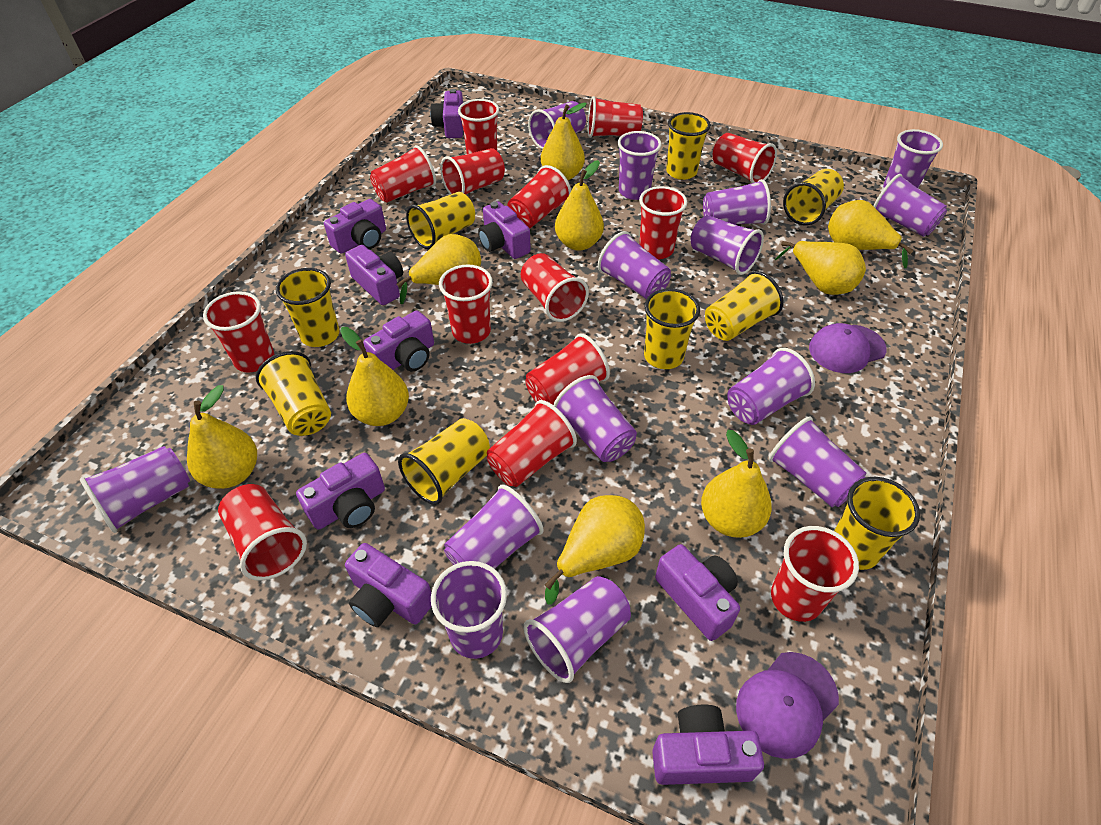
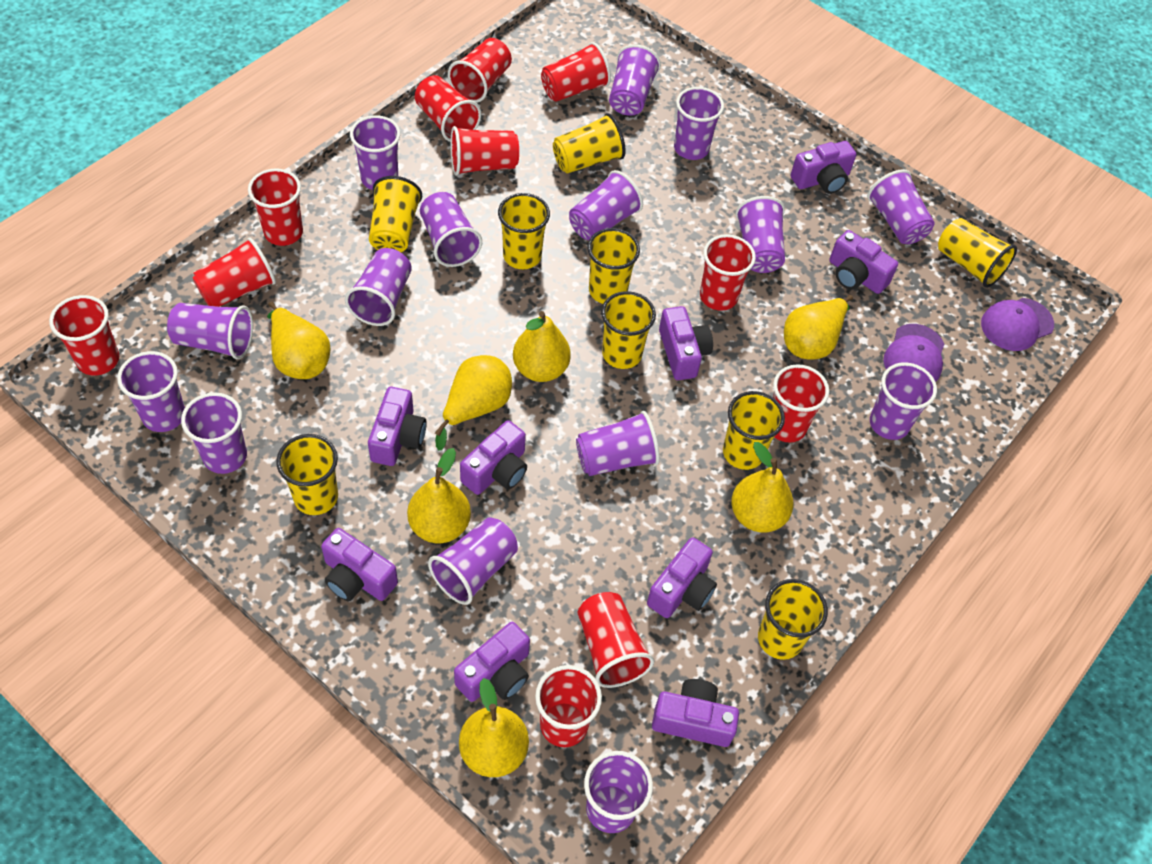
purple cup: [80,446,190,533] [431,561,507,659] [444,485,544,569] [523,576,631,683] [528,101,586,149] [553,375,637,462] [598,231,671,299] [618,131,662,200] [691,215,764,275] [703,179,771,225] [727,348,815,425] [769,417,867,507] [873,174,947,237] [883,129,943,188] = 14 -> [117,351,185,432] [167,303,253,359] [181,392,247,474] [345,248,412,326] [350,115,400,190] [420,192,482,267] [428,517,518,605] [569,170,643,241] [576,411,660,476] [584,751,653,833] [609,44,661,116] [674,87,724,160] [736,196,785,273] [867,169,935,244] [870,362,937,440] = 15
red cup: [203,291,274,373] [218,484,307,581] [370,145,436,203] [439,264,493,344] [440,148,505,195] [458,99,499,154] [487,400,577,487] [507,165,571,229] [521,253,589,322] [525,334,610,405] [588,96,643,138] [639,186,687,259] [713,133,777,183] [771,526,859,622] = 14 -> [49,295,119,375] [192,237,276,307] [248,169,303,246] [415,75,481,142] [448,38,512,103] [450,126,519,176] [535,665,602,747] [541,42,611,102] [578,592,654,688] [700,234,756,311] [773,364,829,443] = 11
yellow pear: [187,385,257,489] [340,327,409,426] [396,234,481,304] [541,103,587,180] [545,495,645,605] [555,160,604,251] [701,430,772,538] [775,241,866,295] [828,200,914,268] = 9 -> [267,302,330,379] [407,448,471,543] [435,355,512,451] [459,678,529,777] [513,311,571,382] [731,442,793,533] [784,295,853,360] = 7

